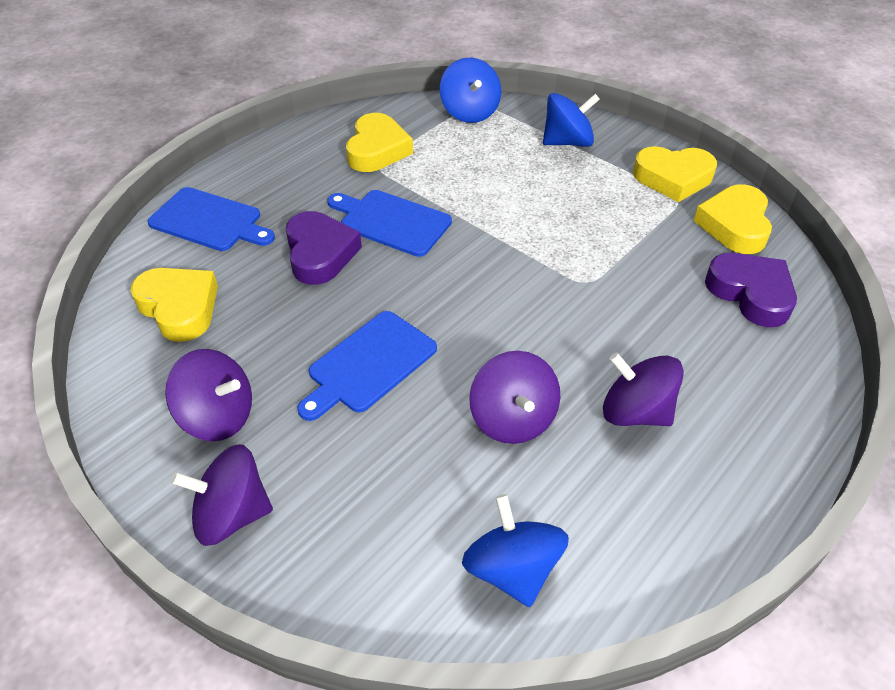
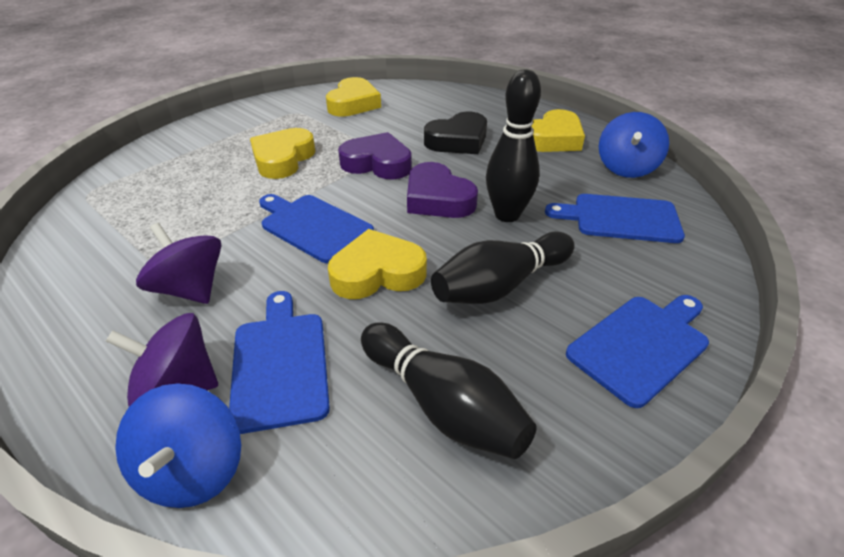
black bowling pin: none = 0 -> [361,323,537,459] [431,231,575,304] [486,69,541,222] = 3
black heart: none = 0 -> [424,112,487,154] = 1
blue cutting board: [147,187,275,251] [297,311,437,421] [327,190,452,257] = 3 -> [229,291,330,434] [259,194,374,263] [545,194,685,243] [566,295,709,408] = 4
blue spinning top: [440,58,501,123] [462,494,569,607] [543,93,600,147] = 3 -> [115,383,241,508] [599,112,669,178] = 2
purple spinning top: [165,349,252,441] [171,444,273,546] [469,351,560,444] [603,352,684,426] = 4 -> [106,313,218,407] [136,223,222,304] = 2

